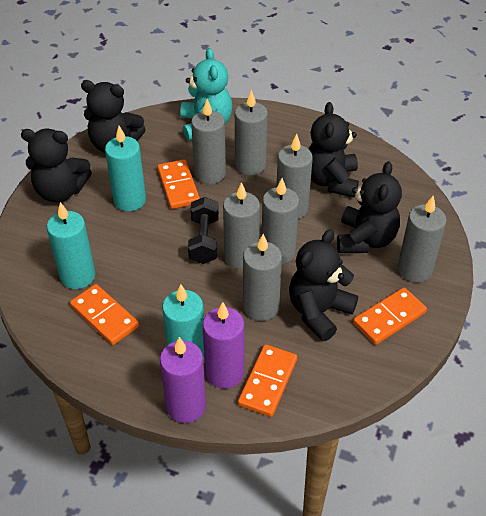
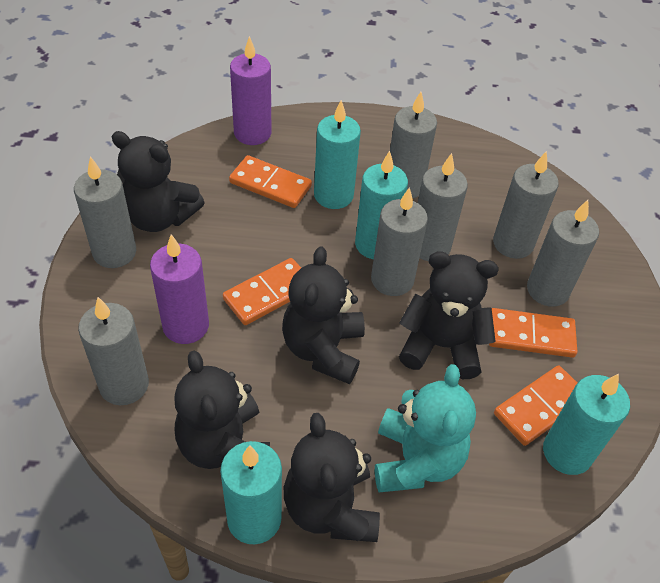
black dumbbell: [188,197,219,264] = 1 -> none = 0
turquoise candle: [47,202,95,289] [105,126,146,211] [162,284,205,362] = 3 -> [220,441,282,544] [314,100,361,209] [355,151,408,259] [543,374,630,475] = 4

